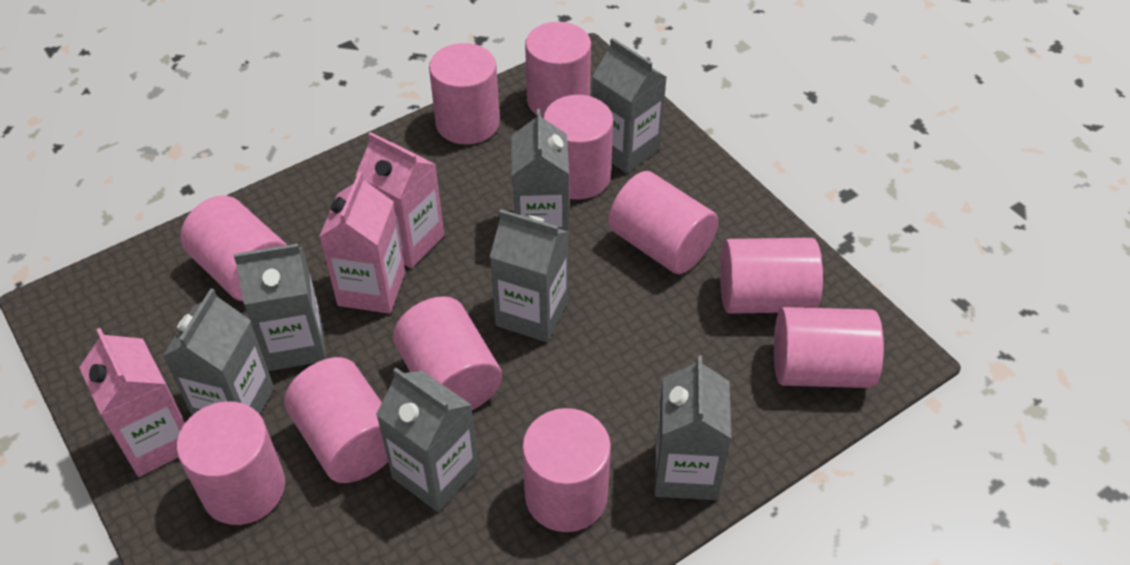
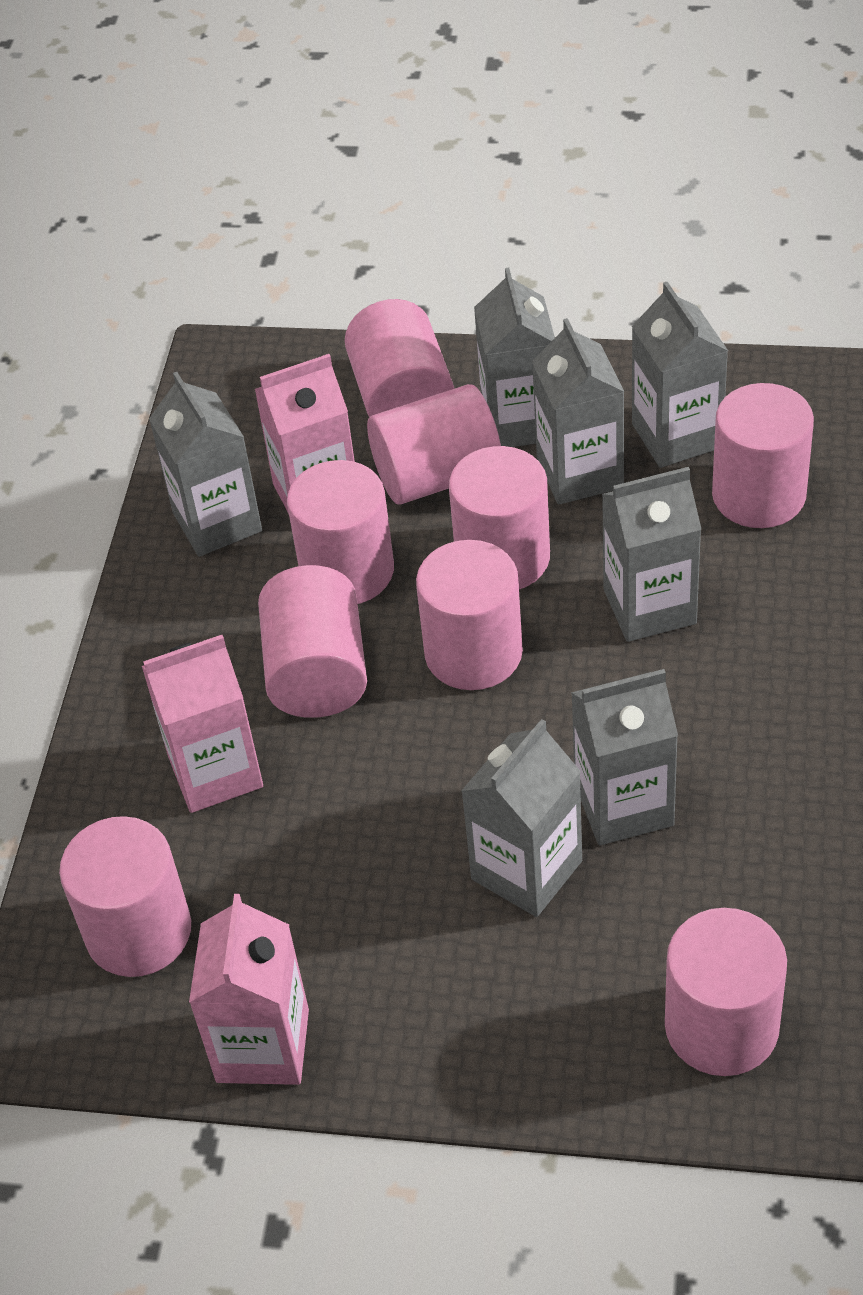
pink cylinder: [177,401,285,525] [180,195,287,301] [284,357,388,483] [393,296,502,410] [429,43,500,144] [522,408,611,532] [525,22,591,118] [543,95,613,200] [608,171,718,274] [720,238,823,314] [774,307,884,388] = 11 -> [59,816,191,977] [258,565,367,718] [287,460,394,604] [345,299,454,418] [367,384,501,505] [416,540,523,690] [449,446,550,589] [665,908,787,1076] [712,383,814,528] = 9

